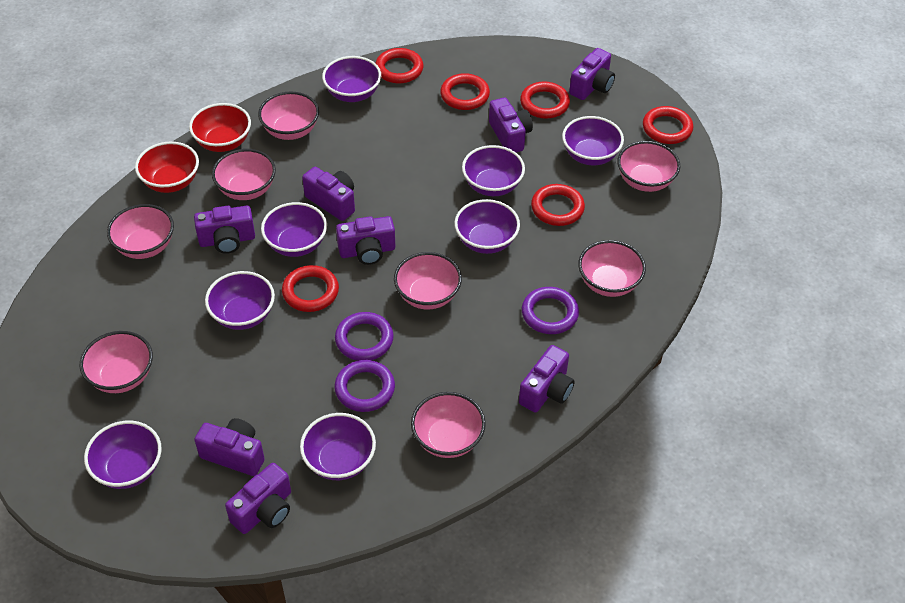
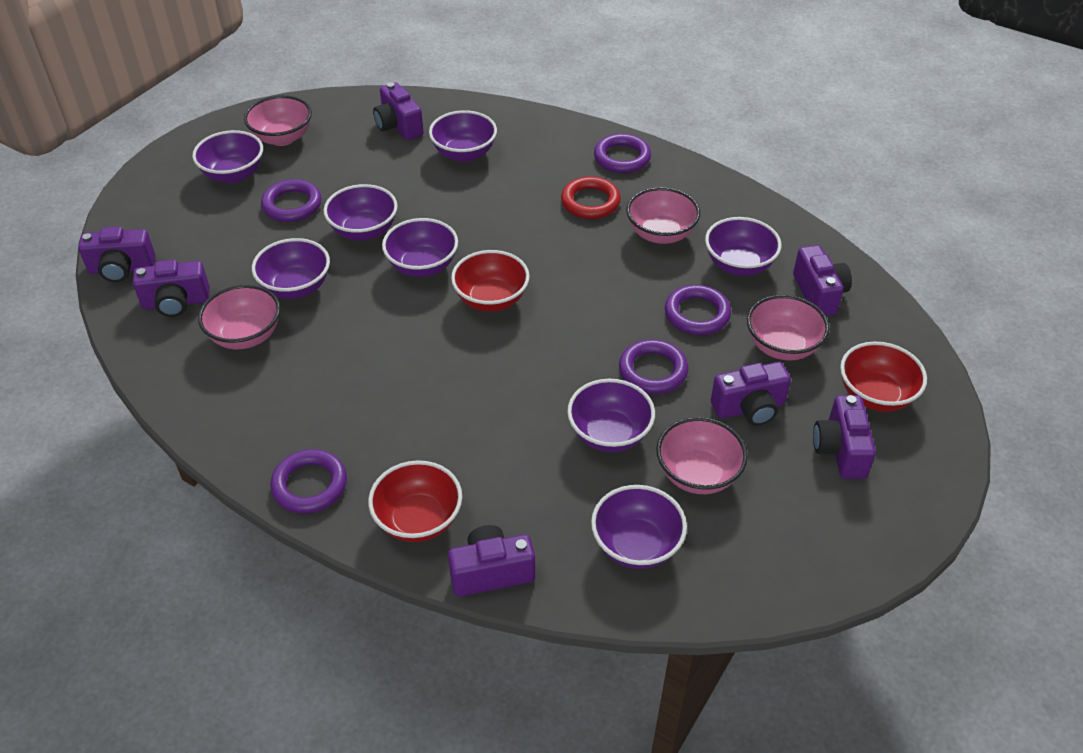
pink bowl: [80,331,153,393] [107,204,174,259] [212,149,276,200] [258,91,319,140] [394,252,462,310] [411,392,486,458] [578,240,646,297] [617,141,680,192] = 8 -> [198,285,280,349] [244,95,312,146] [626,187,700,244] [656,417,748,494] [747,295,829,361] = 5
purple camera: [194,206,255,254] [194,418,265,476] [225,463,291,534] [302,167,355,221] [336,216,395,265] [489,97,533,152] [519,345,575,413] [569,48,615,100] = 8 -> [78,227,156,282] [133,260,210,317] [373,82,424,140] [448,525,535,597] [711,362,791,426] [793,245,852,316] [813,395,876,479] = 7
purple ring: [335,312,394,361] [335,360,395,412] [522,287,579,334] = 3 -> [261,179,322,222] [270,449,347,513] [594,134,651,173] [619,340,688,394] [665,285,731,335] = 5
red bowl: [135,141,199,193] [189,103,251,152] = 2 -> [368,460,462,542] [451,250,530,312] [840,341,927,412] = 3
red ring: [282,265,339,312] [376,48,424,83] [440,73,490,110] [520,81,570,119] [531,184,585,226] [643,106,693,144] = 6 -> [561,177,621,219] = 1

